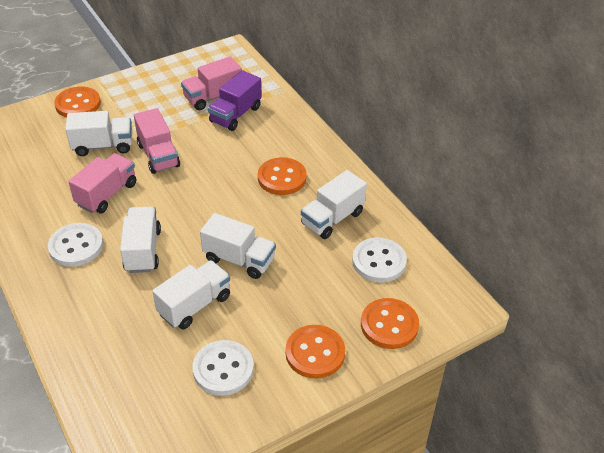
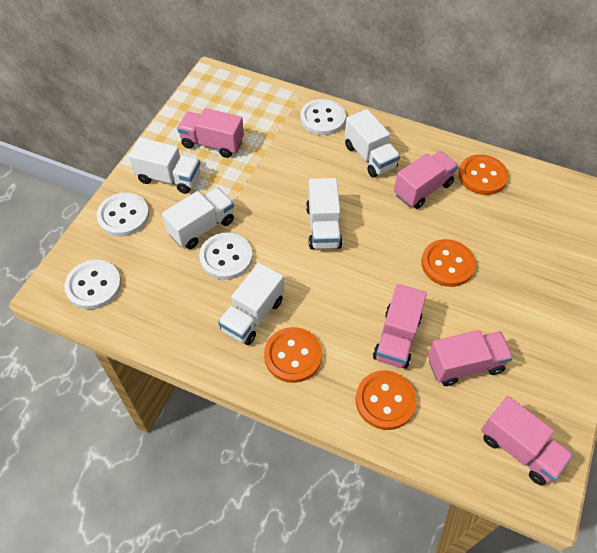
pink truck: [68,153,136,213] [134,108,180,174] [181,57,242,110] = 3 -> [177,108,244,158] [373,284,427,369] [394,151,458,209] [428,330,513,386] [481,396,574,486] = 5
purple truck: [208,70,262,131] = 1 -> none = 0
white button: [48,223,103,267] [192,340,254,396] [352,238,407,282] = 3 -> [64,260,121,309] [97,193,149,237] [199,232,253,280] [300,99,346,135] = 4

